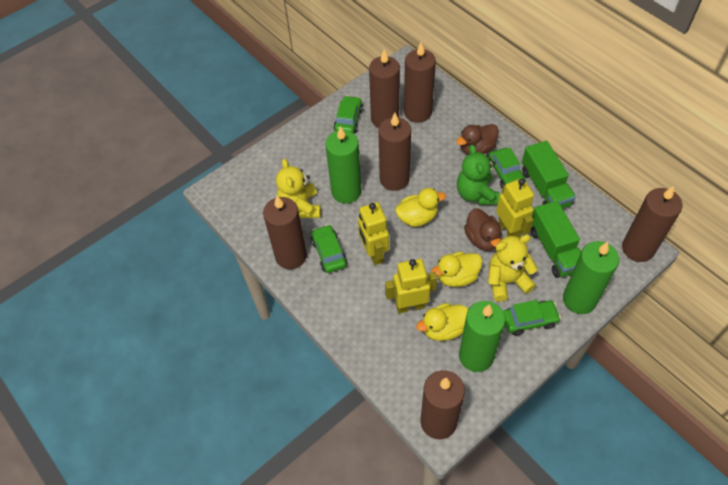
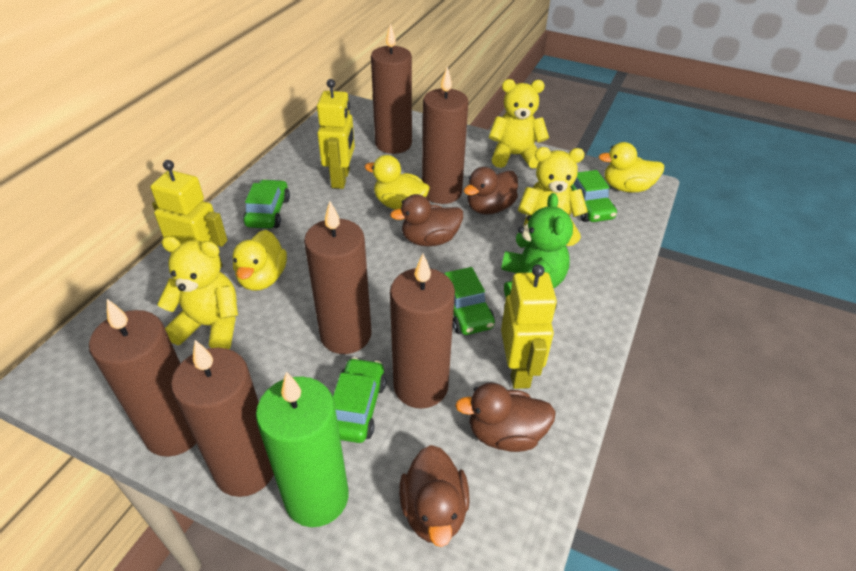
brown duck: [456,124,499,155] [464,208,502,251] = 2 -> [390,194,463,246] [399,445,470,547] [455,383,556,452] [464,167,518,214] = 4
green candle: [326,126,362,204] [459,301,505,372] [563,241,619,314] = 3 -> [256,372,348,527] = 1
green truck: [522,141,576,209] [531,201,581,278] = 2 -> none = 0
yellow teddy bear: [276,159,321,218] [488,235,538,302] = 2 -> [157,236,238,349] [489,79,549,169] [518,147,588,246] = 3

